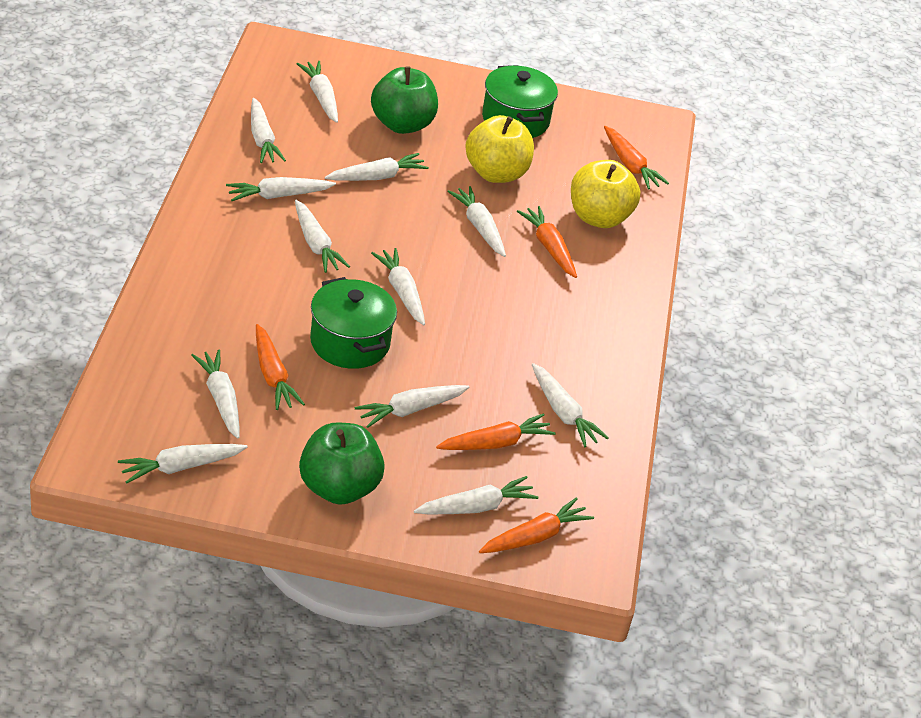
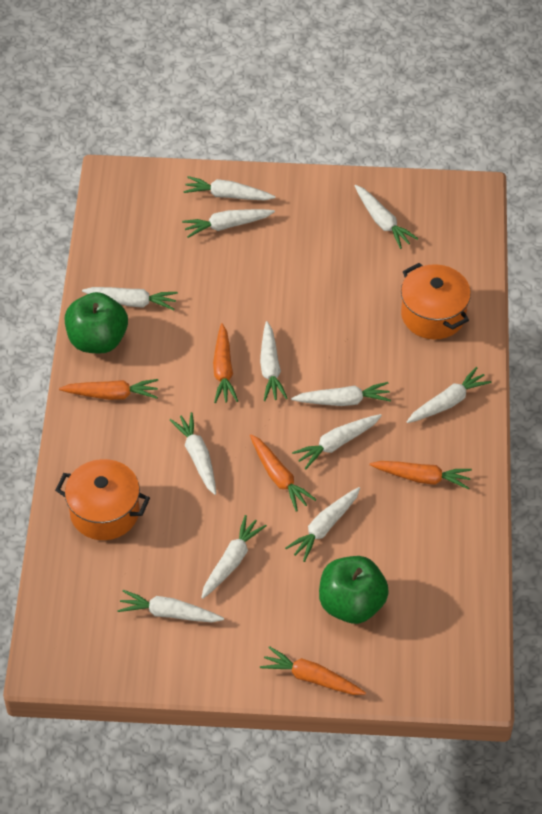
green pot: [310,277,397,369] [482,65,558,138] = 2 -> none = 0
orange pot: none = 0 -> [55,459,150,540] [401,263,471,339] = 2
yellow apple: [465,115,534,183] [571,160,640,228] = 2 -> none = 0

